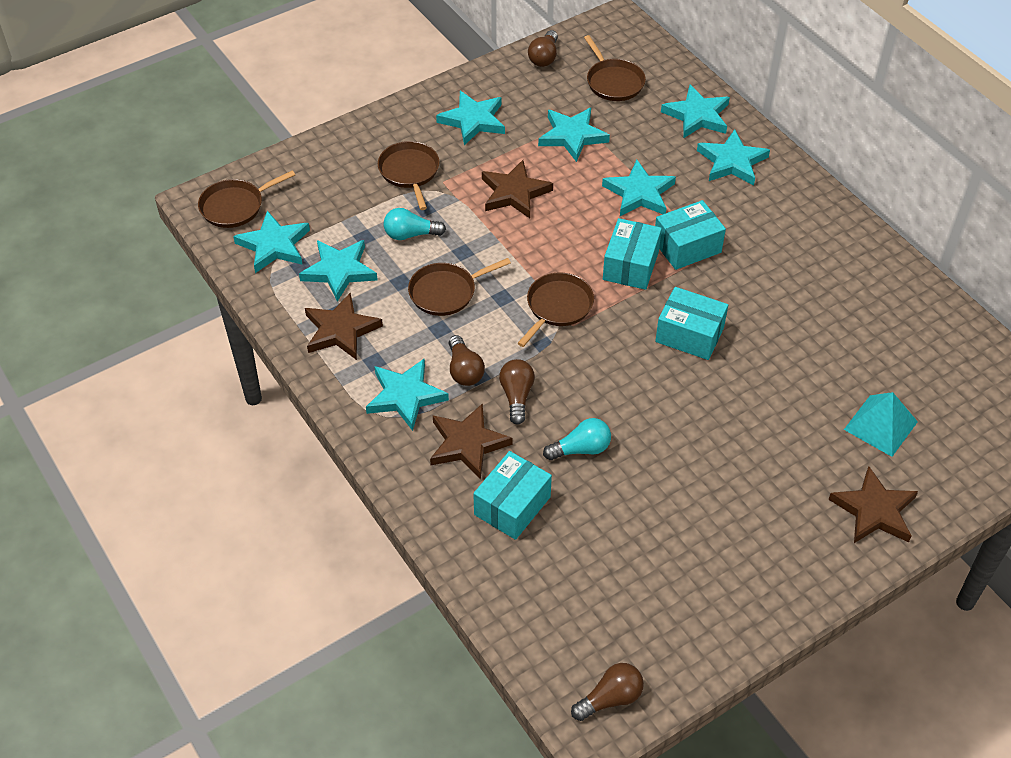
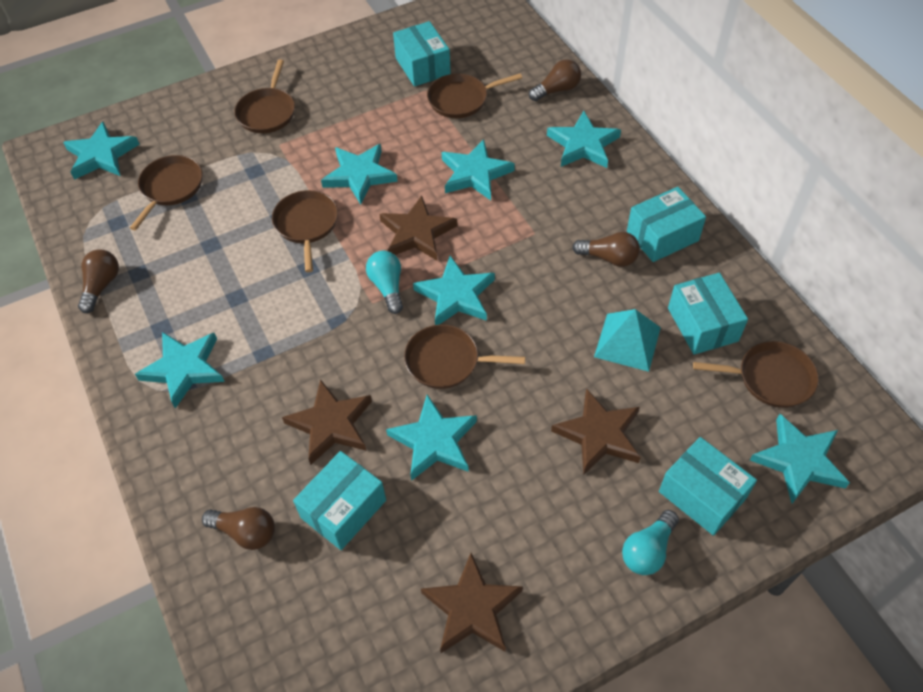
brown pan: [198,170,295,228] [378,141,439,210] [408,258,511,316] [517,272,594,347] [584,35,646,101] = 5 -> [130,155,203,230] [234,59,295,133] [272,190,338,272] [404,325,525,389] [427,73,522,118] [693,341,819,408] = 6
turquoise box: [473,451,552,540] [603,218,662,290] [655,200,726,270] [655,287,728,360] = 4 -> [293,451,386,550] [393,21,451,87] [627,187,706,262] [659,437,757,536] [668,273,748,355] = 5

